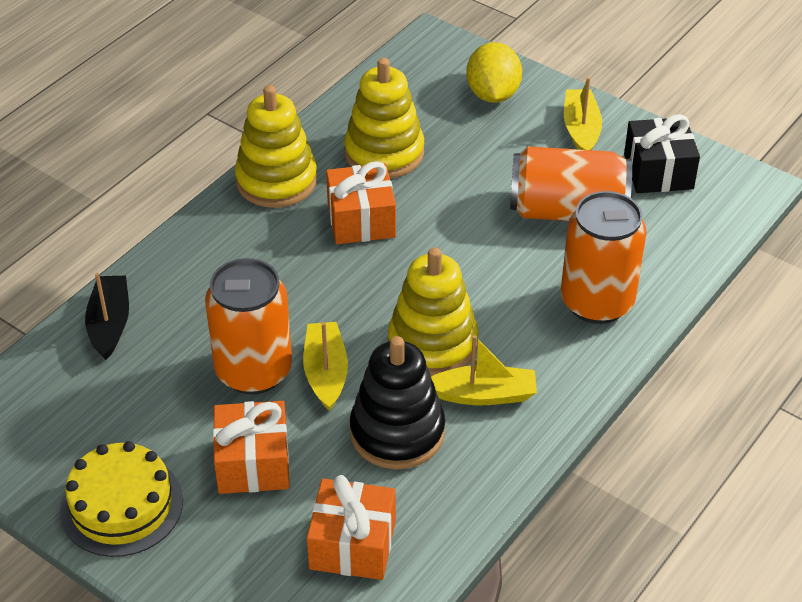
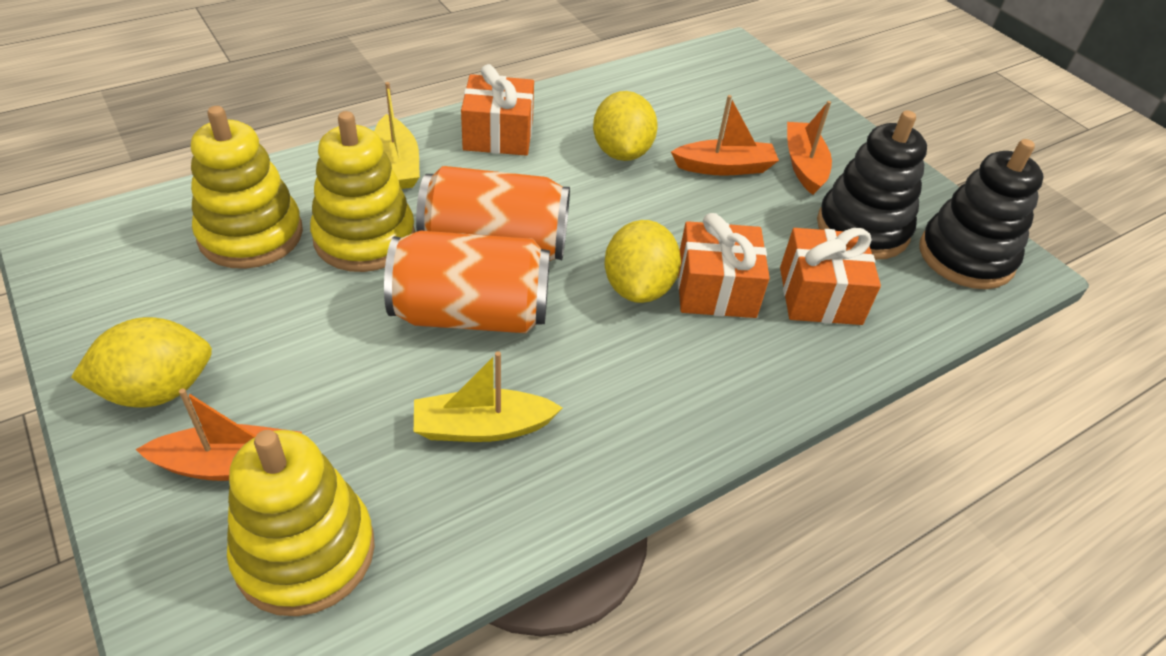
black boat: [85,273,129,360] = 1 -> none = 0
black gift: [624,114,700,193] = 1 -> none = 0
black stacking toy: [350,336,445,469] = 1 -> [817,110,927,260] [920,139,1043,289] = 2
orange boat: none = 0 -> [135,389,302,481] [671,95,779,176] [787,101,832,195] = 3
orange can: [205,258,292,395] [510,146,632,221] [561,191,646,324] = 3 -> [384,231,550,333] [416,166,570,261] = 2
yellow boat: [303,322,348,411] [431,335,537,405] [564,77,602,150] = 3 -> [374,82,420,189] [414,351,563,442] = 2
yellow cake: [60,441,183,557] = 1 -> none = 0
yellow lemon: [466,42,522,103] = 1 -> [71,317,212,408] [593,91,658,161] [604,220,681,303] = 3

